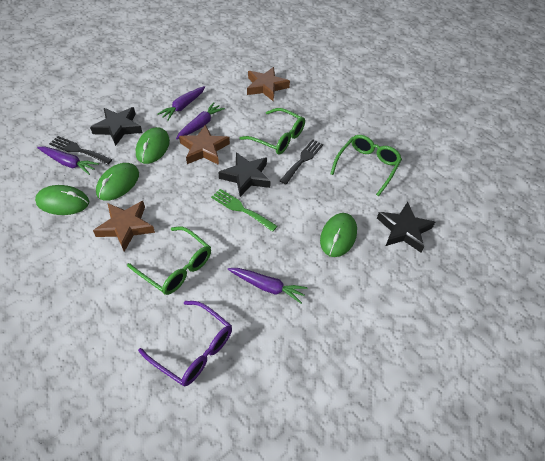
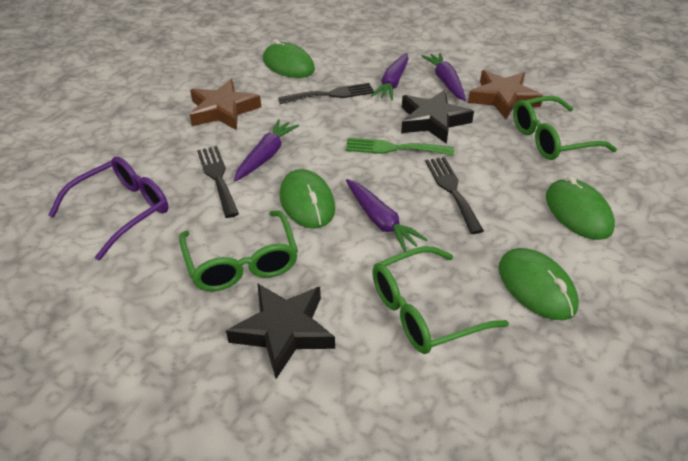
black fork: [49,136,112,165] [280,139,323,185] = 2 -> [197,146,239,218] [278,83,374,104] [425,157,484,234] = 3
black star: [90,107,142,146] [218,152,271,197] [377,202,435,253] = 3 -> [226,283,335,379] [401,90,474,144] = 2
brown star: [93,201,155,252] [179,125,230,165] [247,67,290,101] = 3 -> [190,79,261,130] [468,70,543,119] = 2

